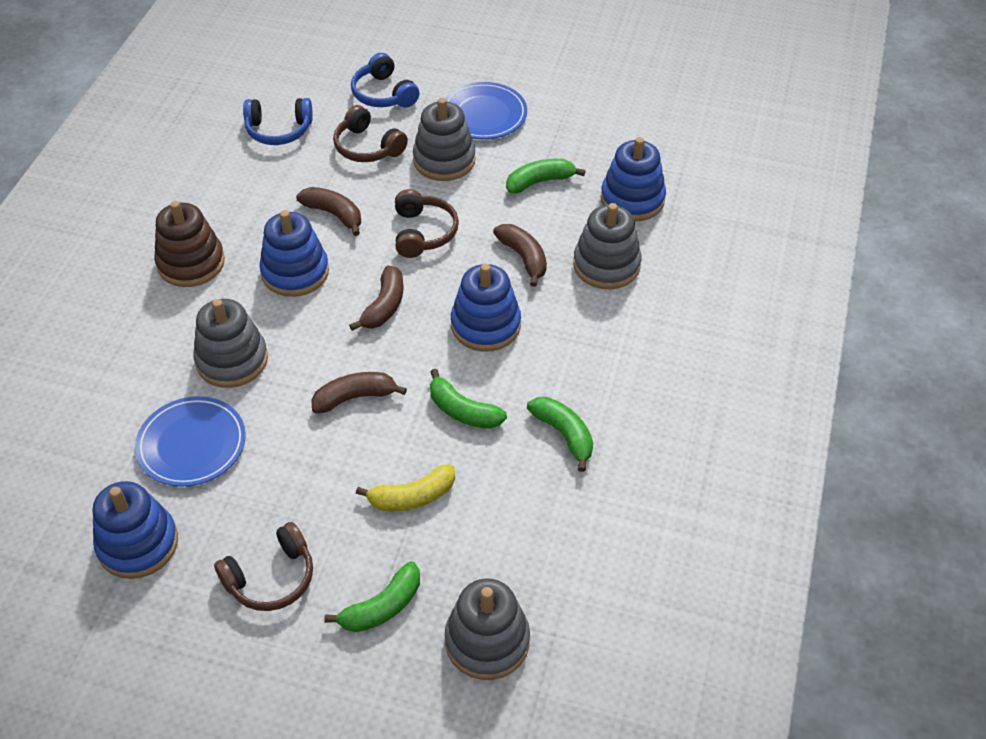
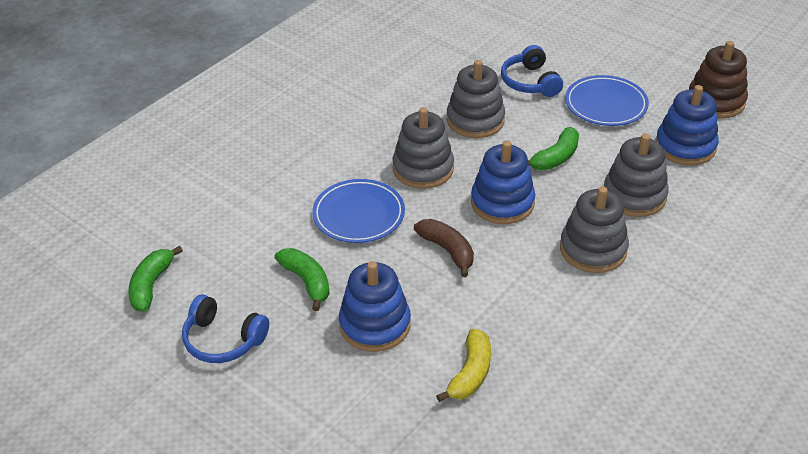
blue stacking toy: [93,481,178,579] [259,210,329,297] [451,264,521,352] [601,137,666,221] = 4 -> [339,261,411,352] [471,141,535,224] [655,85,719,166] = 3
brown banana: [296,187,361,236] [311,372,407,413] [349,266,403,331] [493,224,547,287] = 4 -> [414,219,474,277] = 1
brown headphones: [214,522,313,611] [333,105,408,162] [395,189,459,258] = 3 -> none = 0
green banana: [324,562,420,632] [430,369,507,429] [506,159,585,193] [527,397,593,472] = 4 -> [128,246,183,312] [275,248,330,311] [528,127,579,170] = 3

